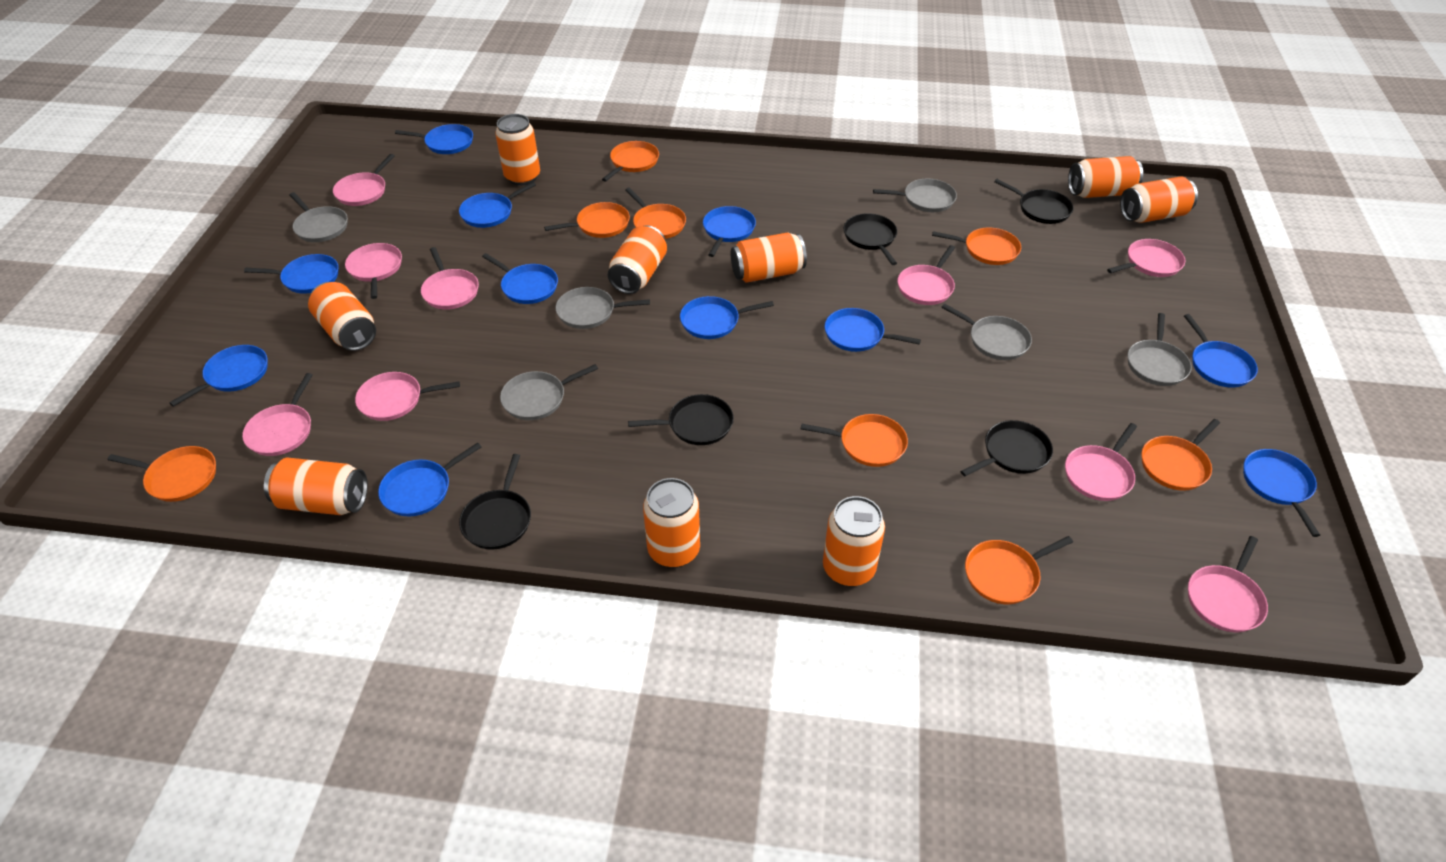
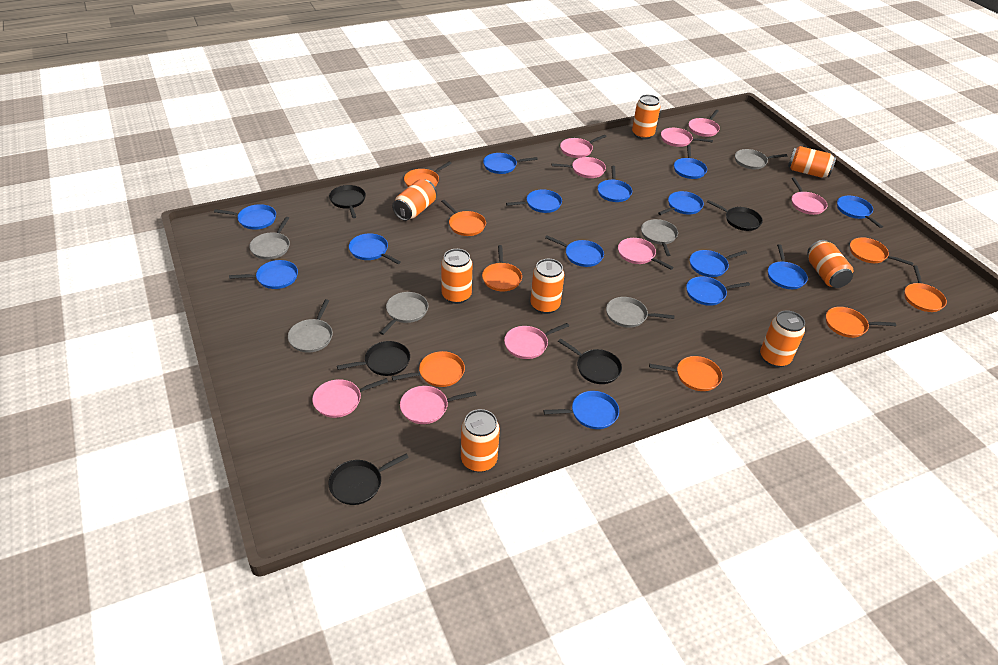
blue pan: [169,345,268,407] [244,254,339,294] [378,443,481,517] [395,124,473,154] [459,182,536,228] [482,253,558,304] [680,296,774,339] [703,206,756,257] [825,308,921,352] [1184,314,1258,387] [1243,449,1320,537] = 11 -> [214,204,276,230] [229,260,298,289] [349,233,401,264] [483,153,538,174] [506,189,562,213] [543,391,619,429] [545,236,604,267] [597,166,632,202] [658,191,704,215] [674,145,707,179] [686,276,750,306] [690,250,747,277] [768,244,808,289] [837,196,883,228] = 14
orange can: [264,458,368,515] [308,282,376,351] [495,114,540,186] [608,225,667,294] [643,478,700,568] [731,232,807,283] [823,496,885,587] [1068,156,1143,198] [1120,176,1198,223] = 9 -> [392,179,436,221] [441,249,473,304] [461,409,500,472] [530,259,565,314] [632,94,660,140] [760,310,805,368] [788,146,836,178] [807,240,853,288] = 8

